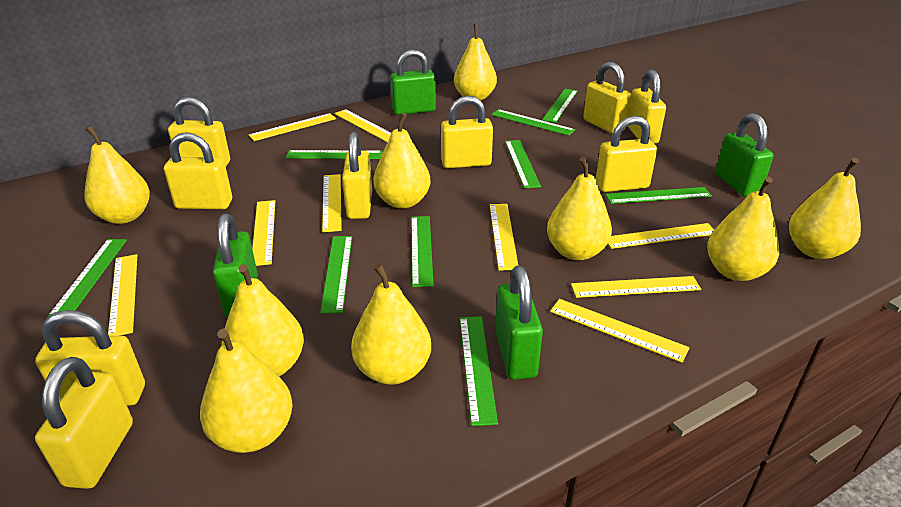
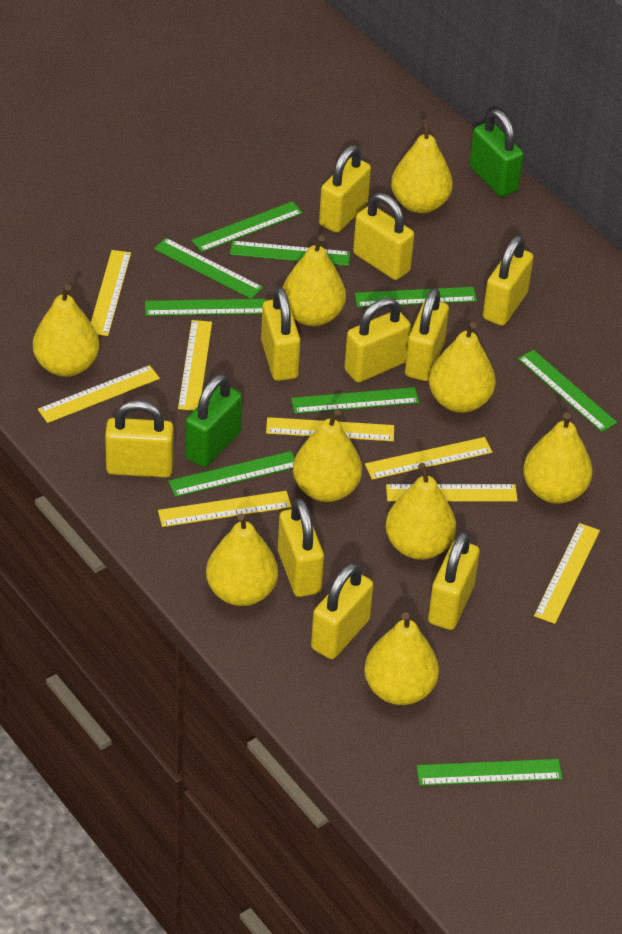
green padlock: [213,214,258,317] [390,49,436,115] [495,266,543,380] [715,113,773,197] = 4 -> [185,374,242,467] [469,109,524,197] = 2
yellow padlock: [35,310,145,406] [35,357,133,489] [164,132,232,209] [168,97,230,166] [342,132,372,219] [441,96,493,168] [583,62,631,134] [596,116,657,192] [628,70,666,144] = 9 -> [105,400,174,478] [261,287,300,381] [278,498,324,597] [311,563,373,659] [319,145,371,233] [344,298,411,383] [353,193,414,280] [405,288,449,381] [428,532,480,630] [483,235,533,326] = 10
yellow ruler: [108,254,137,336] [249,113,336,141] [252,200,275,266] [322,174,342,232] [334,109,391,142] [490,204,518,271] [550,299,690,363] [571,276,701,298] [608,223,714,249] = 9 -> [38,365,160,423] [91,250,131,336] [158,491,291,527] [178,320,212,411] [266,417,394,441] [365,437,492,480] [386,484,518,501] [534,523,600,624] = 8

